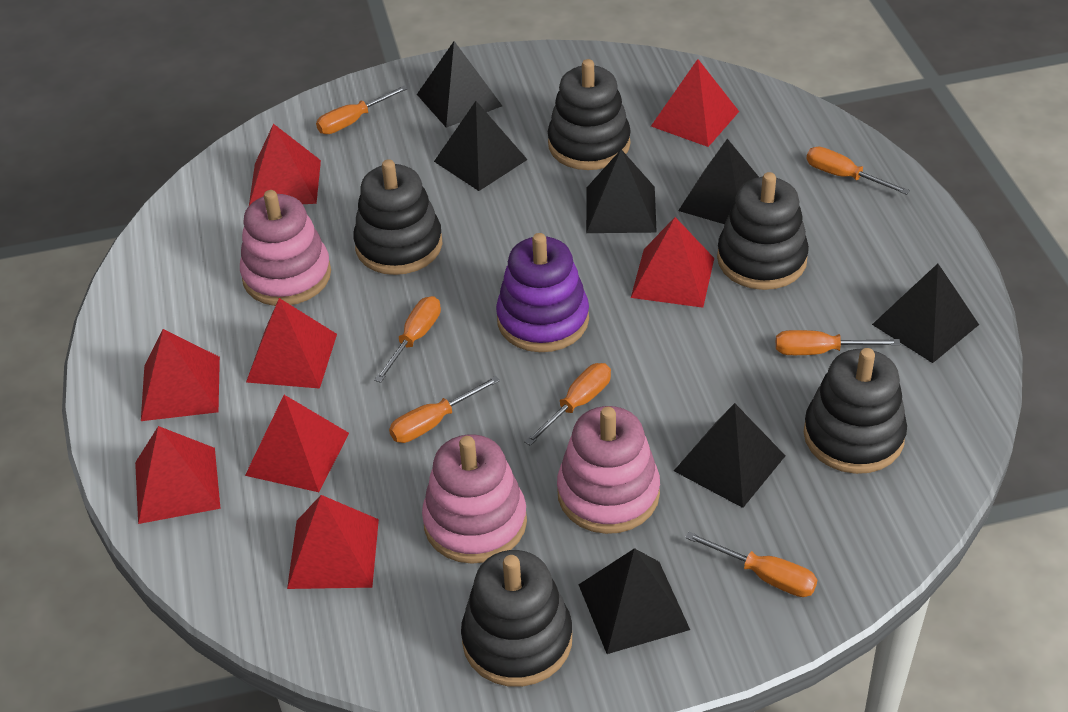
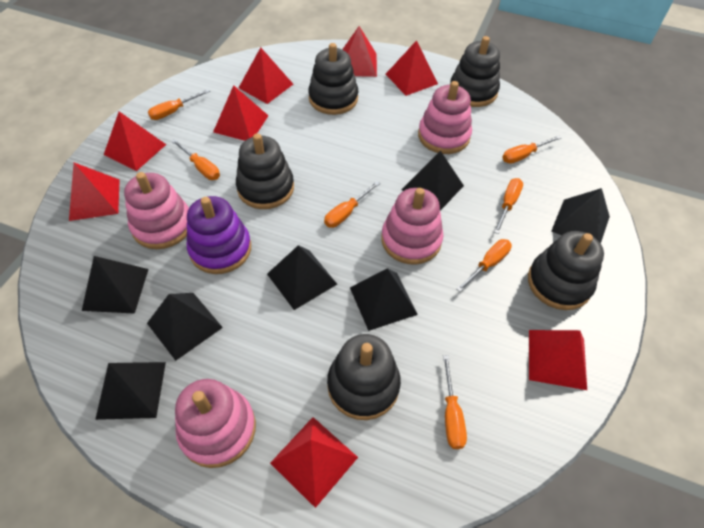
pink stacking toy: [240,190,331,306] [422,434,527,564] [557,406,660,534] = 3 -> [124,172,189,249] [175,379,256,468] [381,188,443,265] [418,81,472,154] = 4

